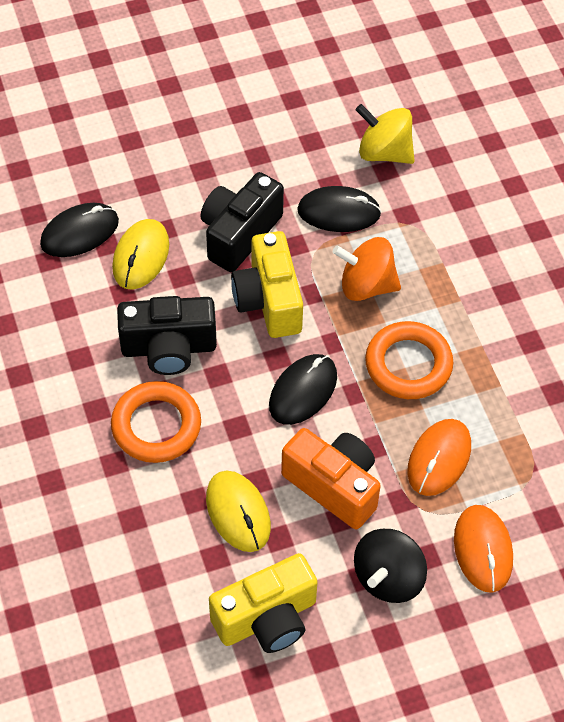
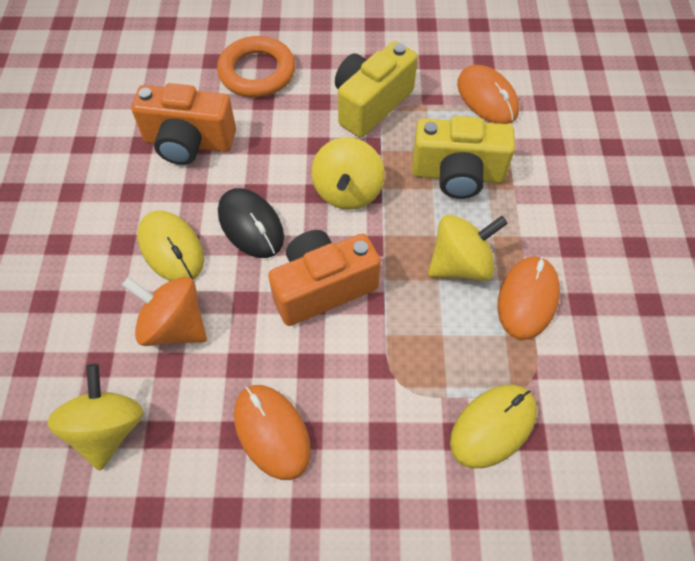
black camera: [117,296,217,375] [200,172,284,272] = 2 -> none = 0
black mouse: [40,203,119,257] [269,354,337,425] [297,186,381,232] = 3 -> [218,188,284,258] = 1
black spinning top: [354,529,427,603] = 1 -> none = 0
orange camera: [281,428,381,529] = 1 -> [131,83,236,165] [268,230,381,326] = 2
orange mouse: [407,419,471,496] [454,505,513,593] = 2 -> [234,385,311,480] [457,65,519,124] [498,256,560,340] = 3
orange ring: [111,381,201,463] [365,321,453,399] = 2 -> [217,36,295,97] = 1
yellow spinning top: [356,104,415,164] = 1 -> [47,364,143,471] [311,137,385,210] [428,215,508,281] = 3

